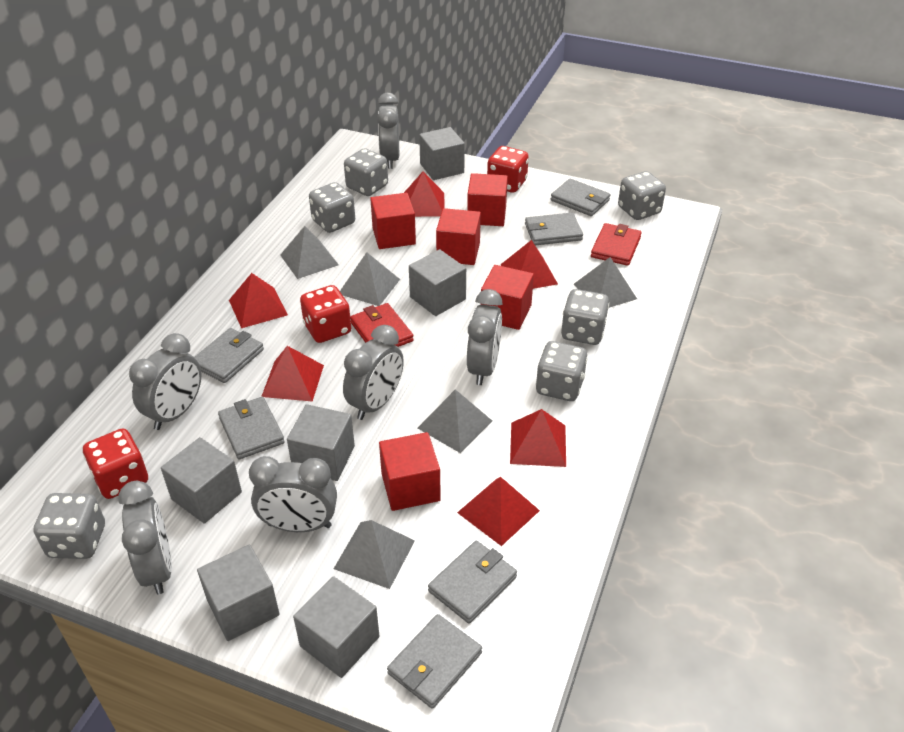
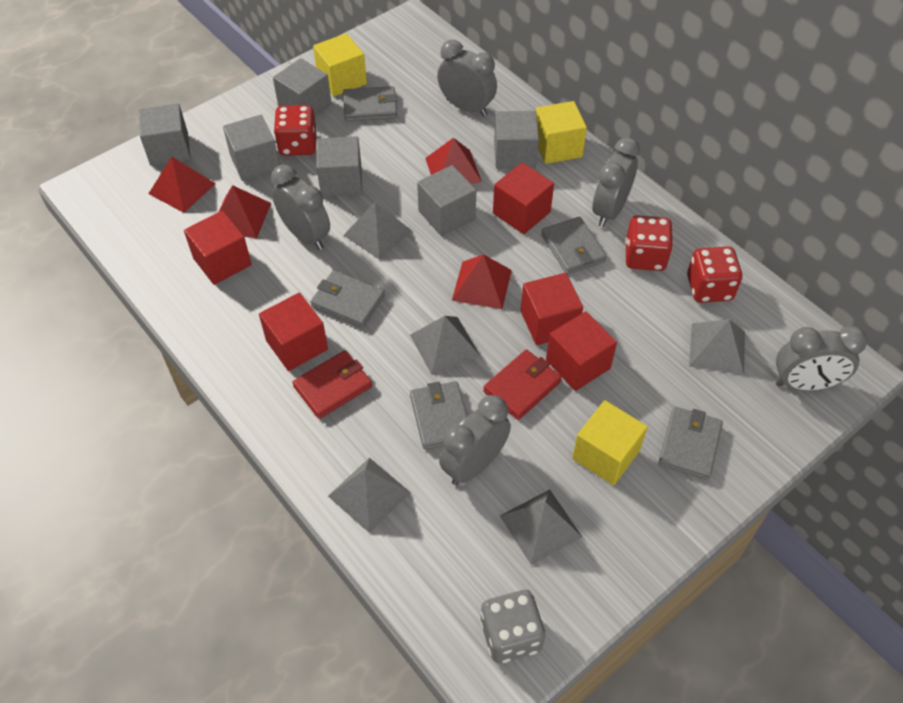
grey clock: [118,481,172,594] [129,333,201,430] [249,456,337,532] [343,325,404,420] [377,92,399,169] [467,289,502,385] = 6 -> [271,165,330,250] [437,40,497,116] [439,395,511,485] [593,137,640,227] [776,326,867,391] = 5
grey dice: [34,493,105,559] [309,182,355,233] [344,148,388,196] [536,341,588,401] [561,289,609,345] [618,171,666,220] = 6 -> [480,590,545,663] = 1
grey wallet: [195,328,264,383] [218,397,285,459] [387,614,482,709] [428,541,517,624] [525,213,583,245] [551,179,610,216] = 6 -> [310,270,385,328] [343,86,397,121] [410,381,467,450] [541,217,607,275] [658,407,723,480] = 5
red pyramid: [229,273,288,328] [261,346,324,402] [404,172,445,217] [457,477,540,546] [501,240,558,289] [510,409,566,467] = 6 -> [149,157,216,213] [219,185,271,239] [425,138,482,184] [452,254,512,309] = 4
yellow cube: none = 0 -> [313,33,367,97] [536,101,587,164] [572,400,648,485] = 3

